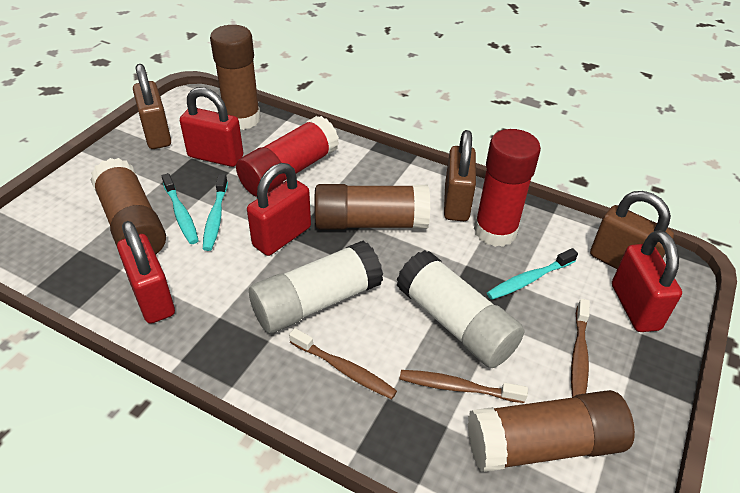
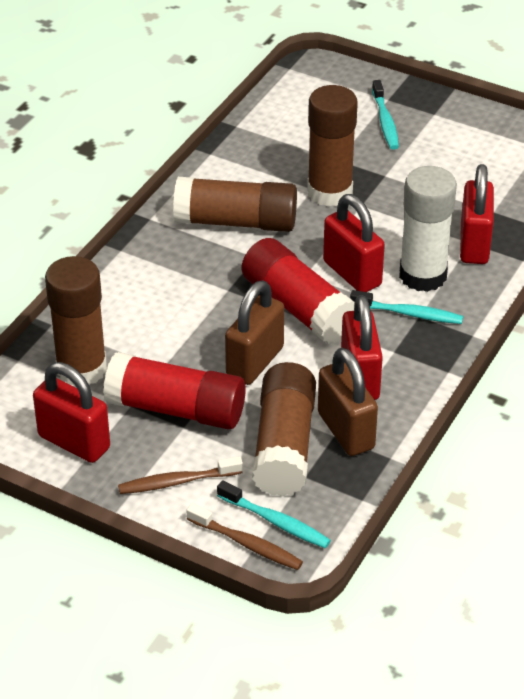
brown padlock: [133,64,171,149] [444,130,476,221] [590,191,674,269] = 3 -> [225,281,284,385] [318,348,378,456] = 2
brown toothbrush: [289,328,397,399] [400,370,528,403] [571,299,590,398] = 3 -> [118,456,243,494] [186,504,303,570] = 2
white glue stick: [249,240,383,334] [397,250,524,368] = 2 -> [399,166,457,292] = 1

